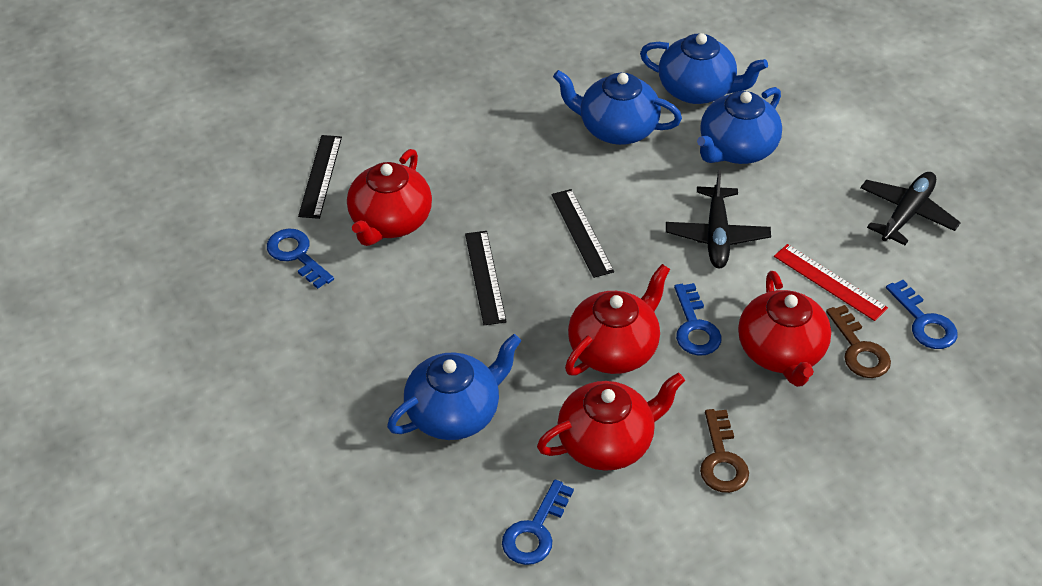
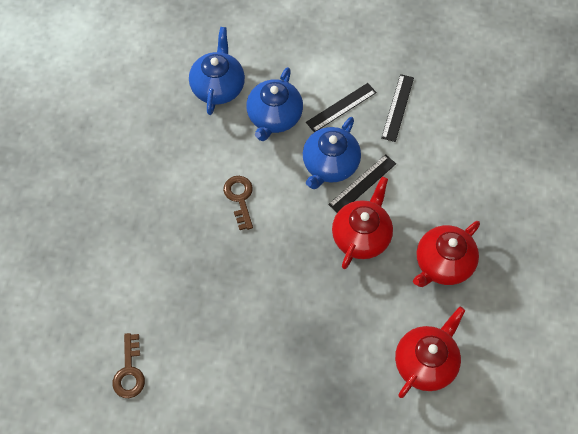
black plane: [666,169,771,268] [860,172,961,245] = 2 -> none = 0
blue key: [267,229,334,289] [502,480,574,565] [674,283,722,356] [886,280,958,349] = 4 -> none = 0
blue teapot: [387,334,521,440] [553,70,682,145] [640,33,768,104] [697,87,782,164] = 4 -> [189,27,245,115] [246,67,303,141] [303,117,361,189] = 3
red ruler: [774,244,888,321] = 1 -> none = 0
red teapot: [347,149,432,246] [537,373,685,471] [565,264,670,375] [738,271,831,387] = 4 -> [332,177,393,269] [395,307,465,398] [413,221,480,287] = 3

